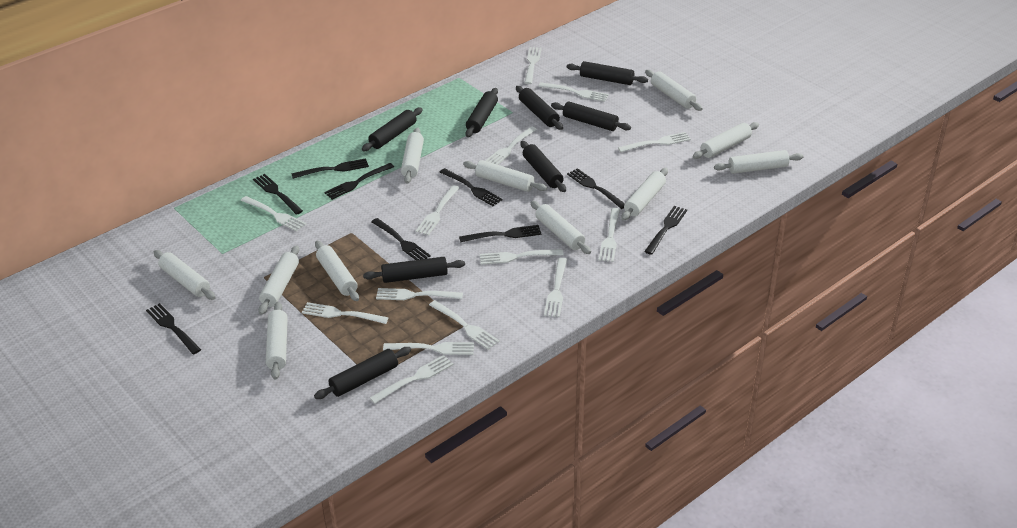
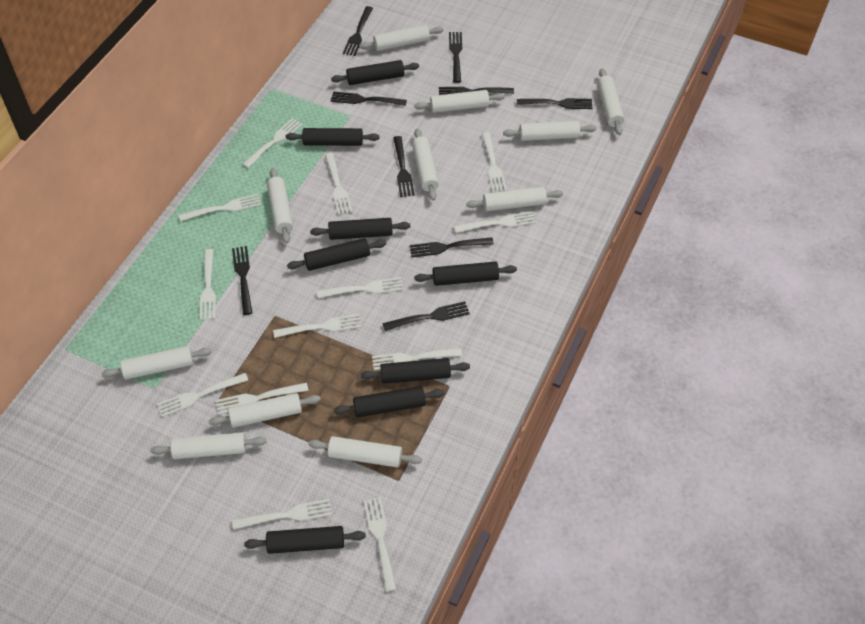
white fork: [241,196,306,232] [302,302,389,324] [370,355,453,404] [376,288,463,300] [383,342,474,355] [416,185,459,235] [429,300,500,350] [480,249,564,265] [485,127,537,165] [525,47,542,84] [538,82,609,102] [544,257,567,317] [599,208,620,262] [618,132,691,152] = 14 -> [157,373,248,417] [179,194,261,221] [200,249,216,320] [216,382,309,415] [232,499,332,530] [243,118,303,168] [273,314,362,338] [317,277,404,298] [325,153,352,215] [364,497,397,592] [372,348,462,370] [454,211,536,233] [482,132,507,193] = 13

